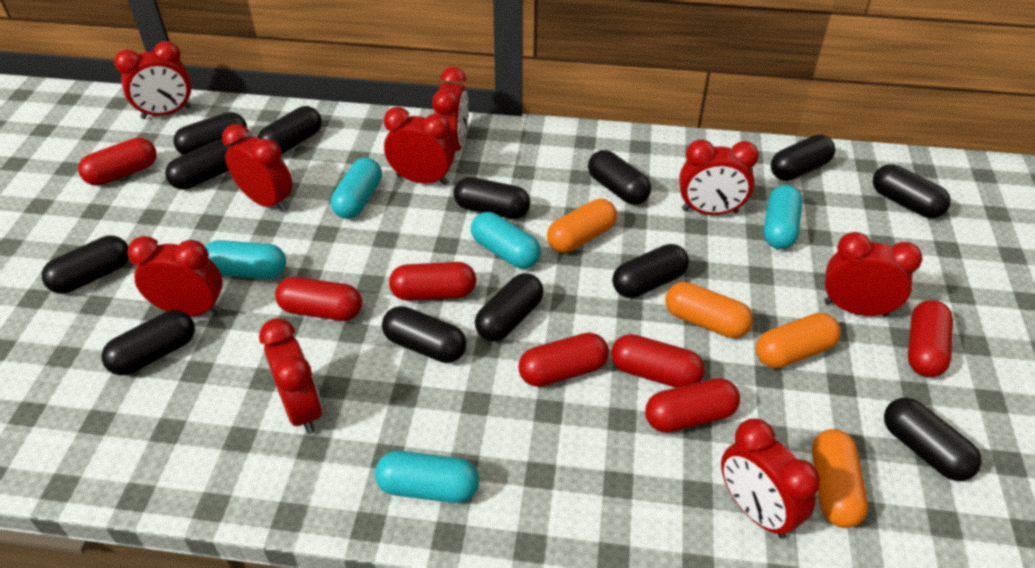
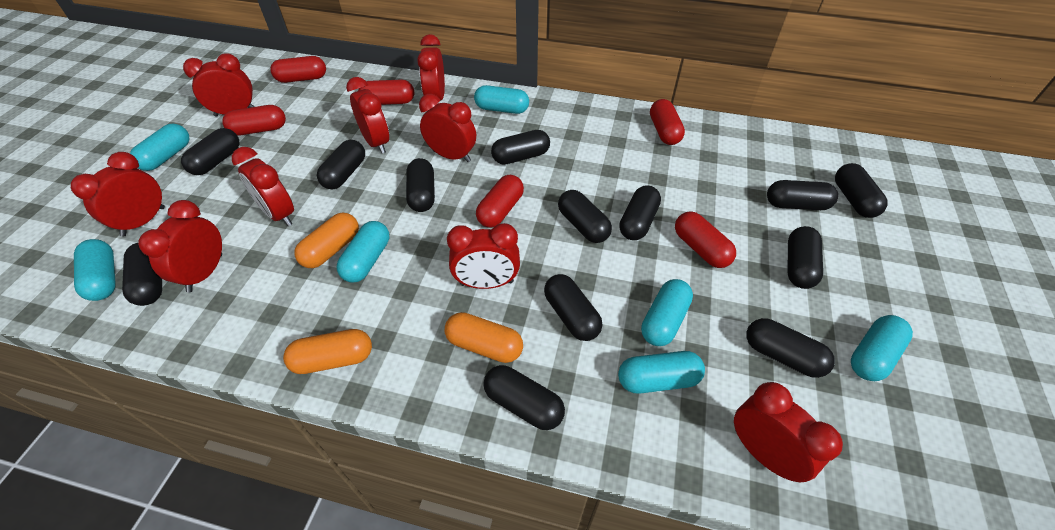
orange capsule: [547,199,617,253] [665,282,753,338] [756,313,841,368] [812,429,868,528] = 4 -> [283,329,372,374] [294,212,359,268] [445,312,523,363] = 3
red capsule: [78,137,157,186] [275,277,362,321] [389,262,476,301] [518,333,609,387] [611,334,705,388] [645,378,740,433] [908,300,953,377] = 7 -> [222,105,286,136] [270,56,326,83] [358,79,414,105] [476,175,524,227] [650,99,685,145] [675,211,736,268] = 6
turquoise capsule: [205,240,286,279] [331,158,382,219] [375,451,479,503] [471,212,541,269] [764,185,803,249] = 5 -> [74,239,116,301] [130,124,190,171] [337,221,389,283] [474,85,529,114] [618,351,705,394] [641,279,693,346] [851,315,913,381] = 7

